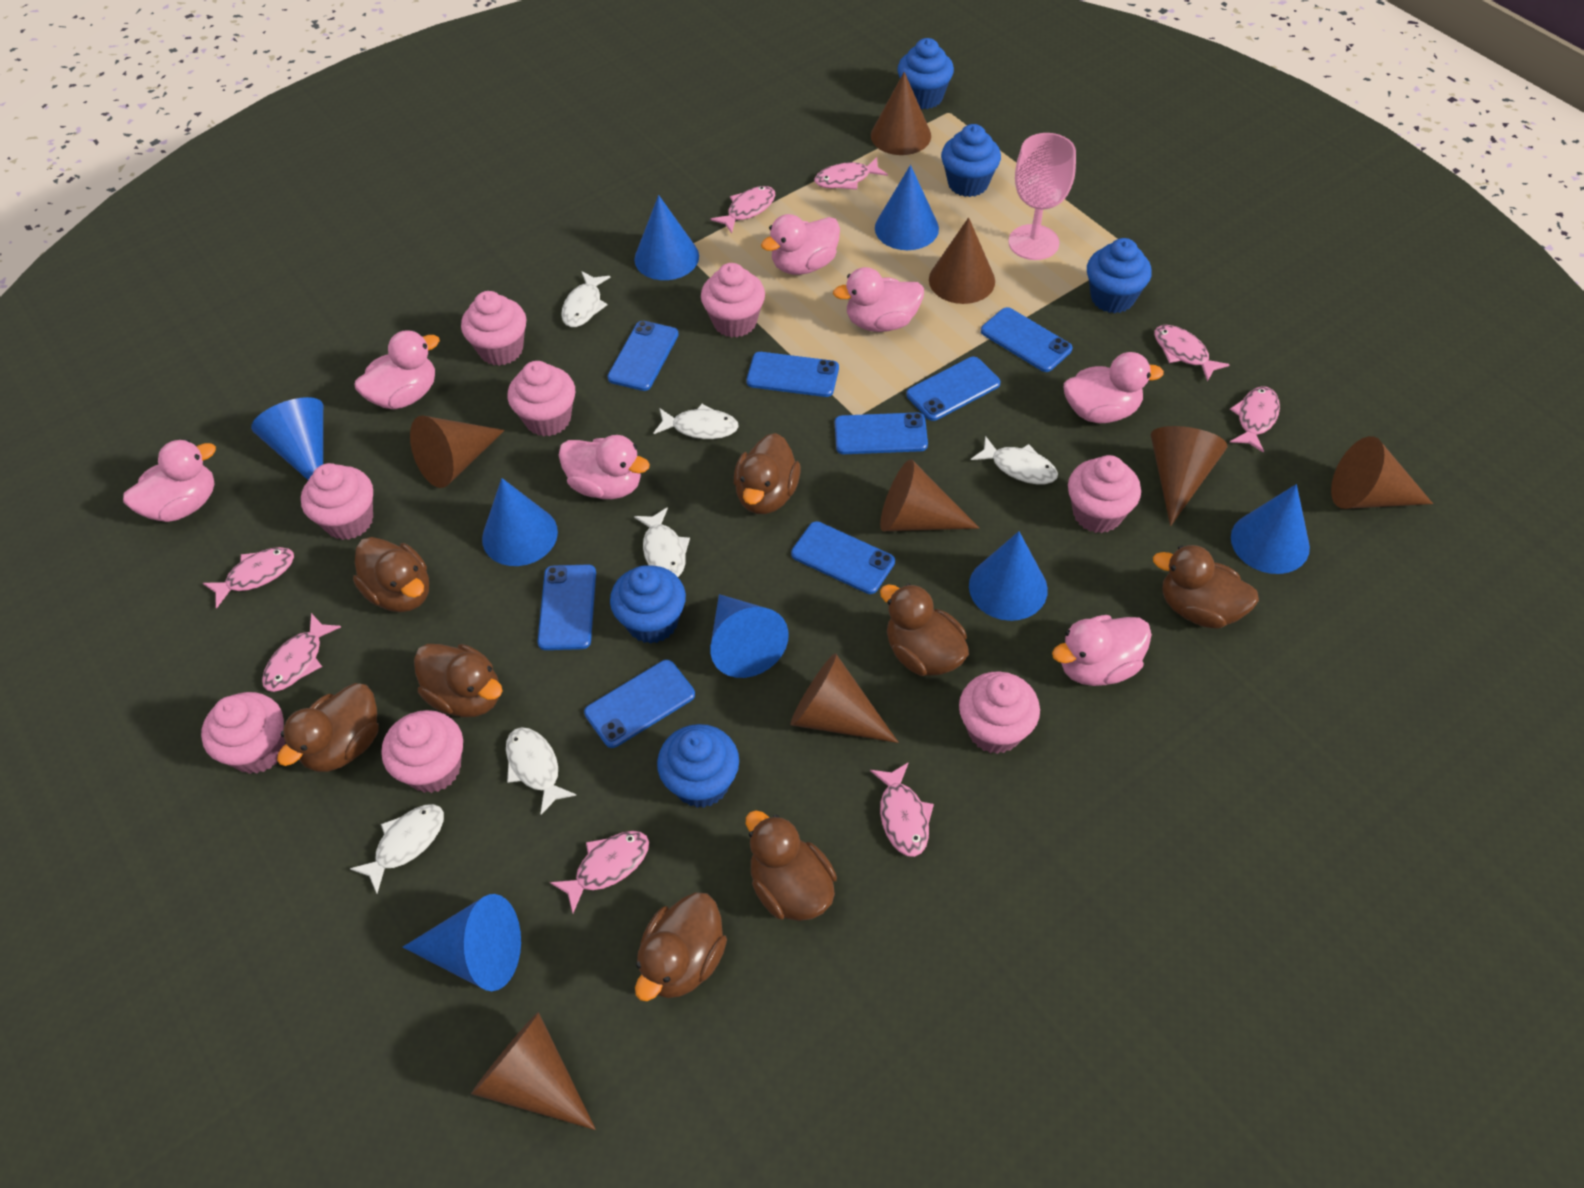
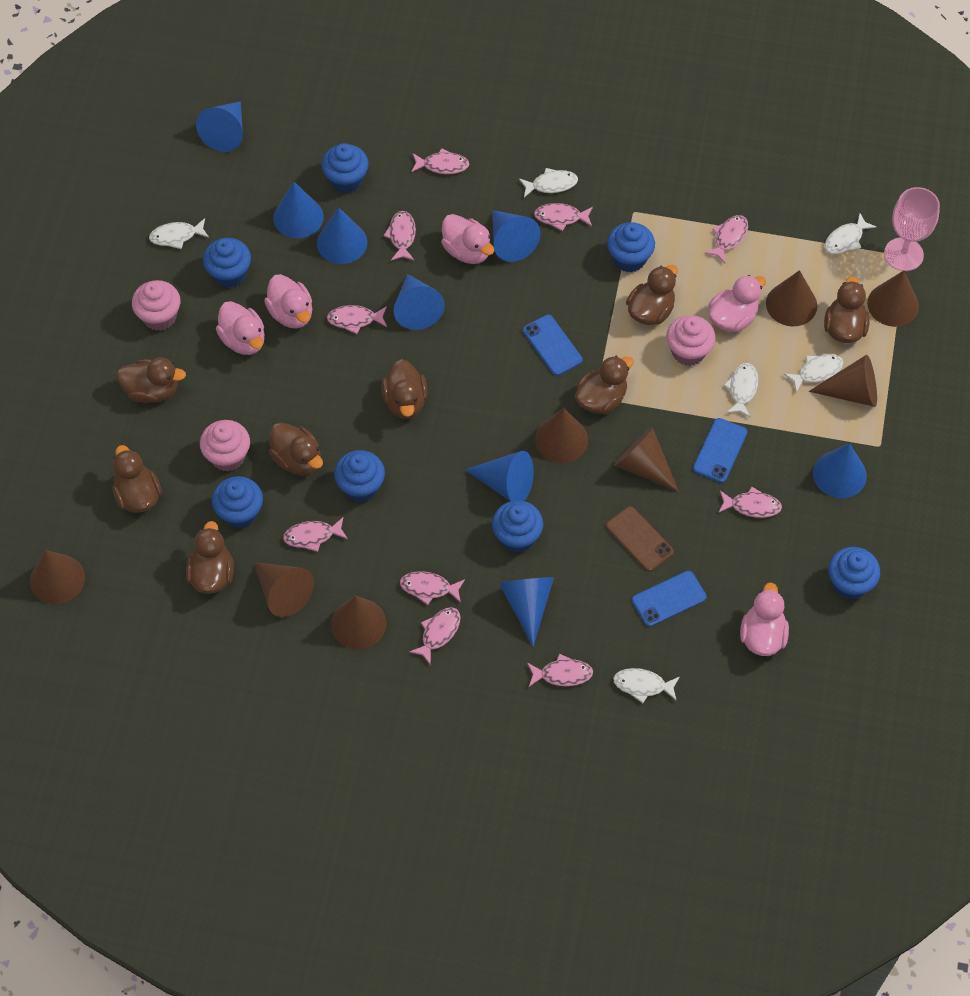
blue cupcake: [610,565,686,644] [657,724,739,808] [898,38,954,109] [941,124,1001,197] [1087,238,1152,313] = 5 -> [203,238,251,288] [212,476,263,528] [322,143,369,193] [334,450,385,502] [492,500,543,553] [607,222,655,273] [828,547,880,599] = 7
blue phone: [538,565,596,650] [584,660,695,748] [607,321,679,391] [746,352,839,397] [791,521,895,594] [835,412,928,454] [906,357,1000,421] [981,307,1073,372] = 8 -> [523,315,583,376] [632,571,706,627] [693,418,747,483] = 3
brown phone: none = 0 -> [606,506,674,572] = 1
pink cupcake: [201,692,285,774] [301,463,373,540] [381,710,463,793] [461,291,526,366] [508,361,575,437] [701,263,765,338] [959,671,1040,754] [1068,455,1141,533] = 8 -> [132,280,180,331] [200,420,250,471] [666,315,716,366] = 3
pink duck: [123,439,216,522] [354,330,440,409] [559,435,650,499] [761,214,840,275] [833,267,924,332] [1052,615,1152,686] [1064,352,1164,423] = 7 -> [216,301,265,355] [264,274,312,328] [441,214,494,264] [708,275,766,332] [740,582,789,656] = 5
pink fish: [203,547,294,608] [262,613,341,692] [550,831,649,913] [711,186,775,233] [814,157,888,190] [870,762,934,857] [1155,325,1230,381] [1230,386,1280,453] = 8 -> [283,517,348,552] [327,305,387,334] [383,211,416,261] [400,571,465,605] [409,607,461,665] [411,148,469,174] [527,654,593,687] [534,203,593,231] [705,215,748,263] [718,487,782,518] = 10

